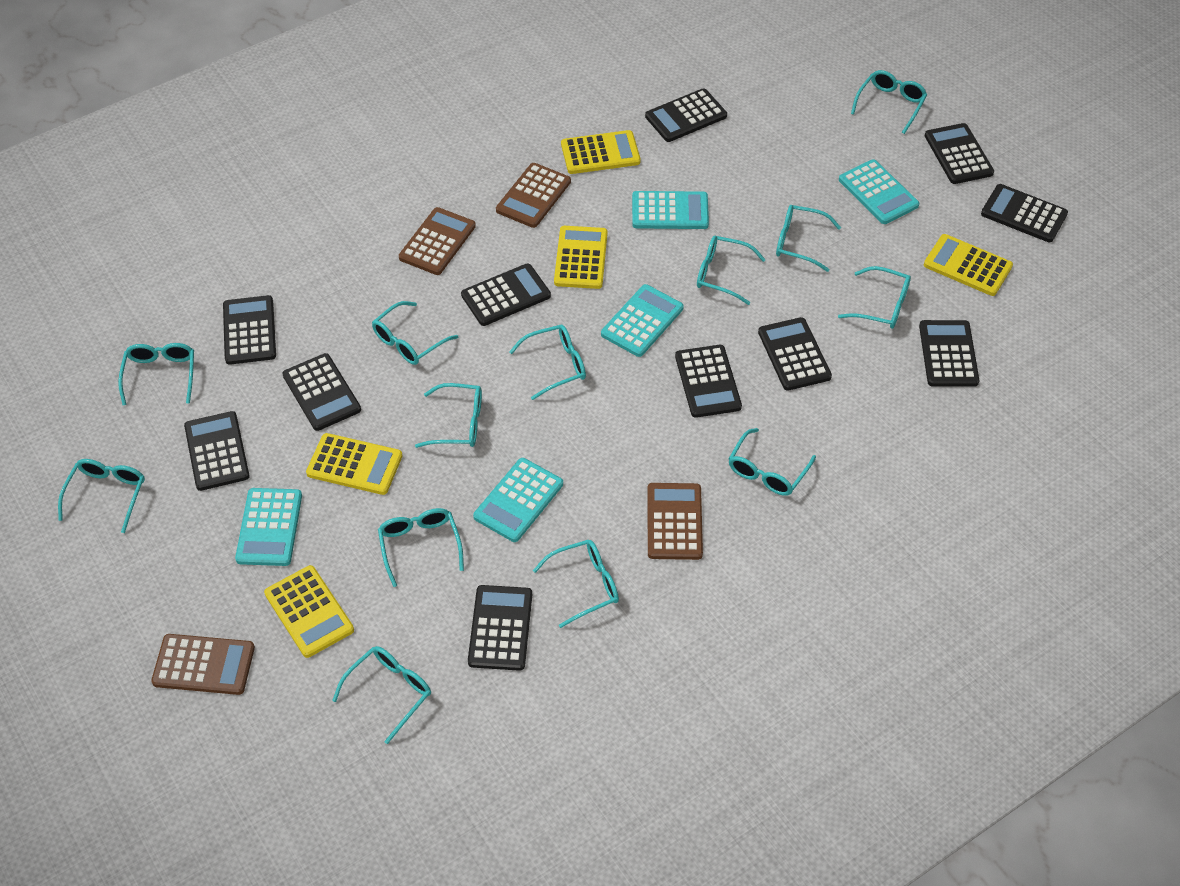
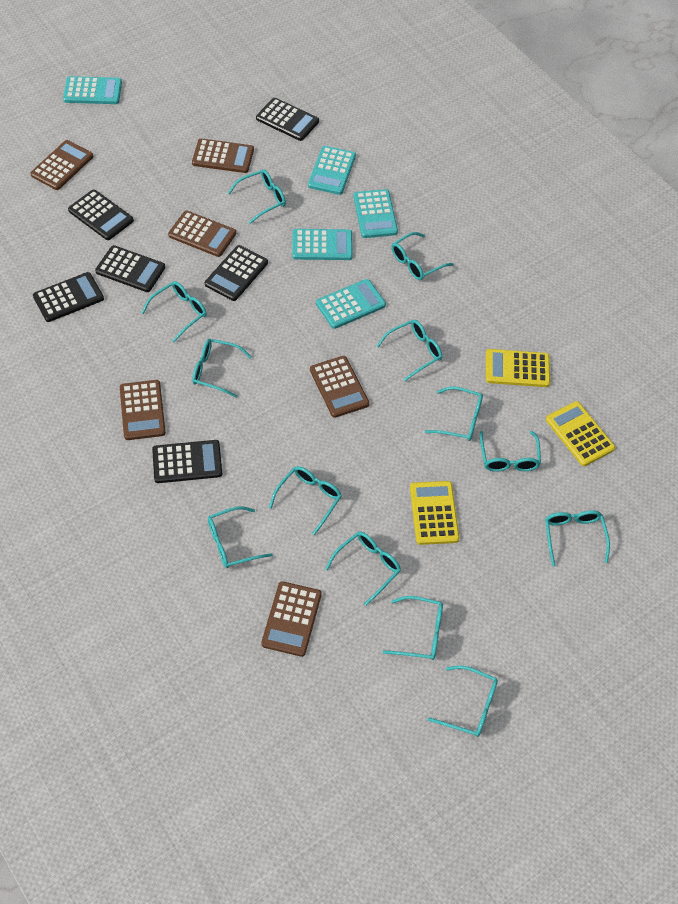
black calculator: [184,411,250,491] [223,295,276,365] [282,353,361,431] [461,263,551,326] [468,585,532,671] [645,88,727,142] [675,345,742,418] [758,317,832,391] [919,320,979,387] [925,123,994,184] [981,184,1068,242] = 11 -> [33,272,104,322] [68,189,134,240] [95,245,165,292] [152,440,222,483] [205,245,268,301] [256,98,319,141] = 6
brown calculator: [151,634,255,695] [399,207,476,275] [496,163,571,228] [647,483,703,560] = 4 -> [30,140,93,190] [120,380,166,440] [168,211,236,257] [192,138,254,173] [261,581,322,657] [310,356,369,418] = 6
yellow calculator: [264,565,354,658] [306,433,402,495] [554,226,608,289] [561,130,641,174] [924,234,1013,296] = 5 -> [410,481,459,545] [486,349,550,387] [546,401,615,466] = 3

